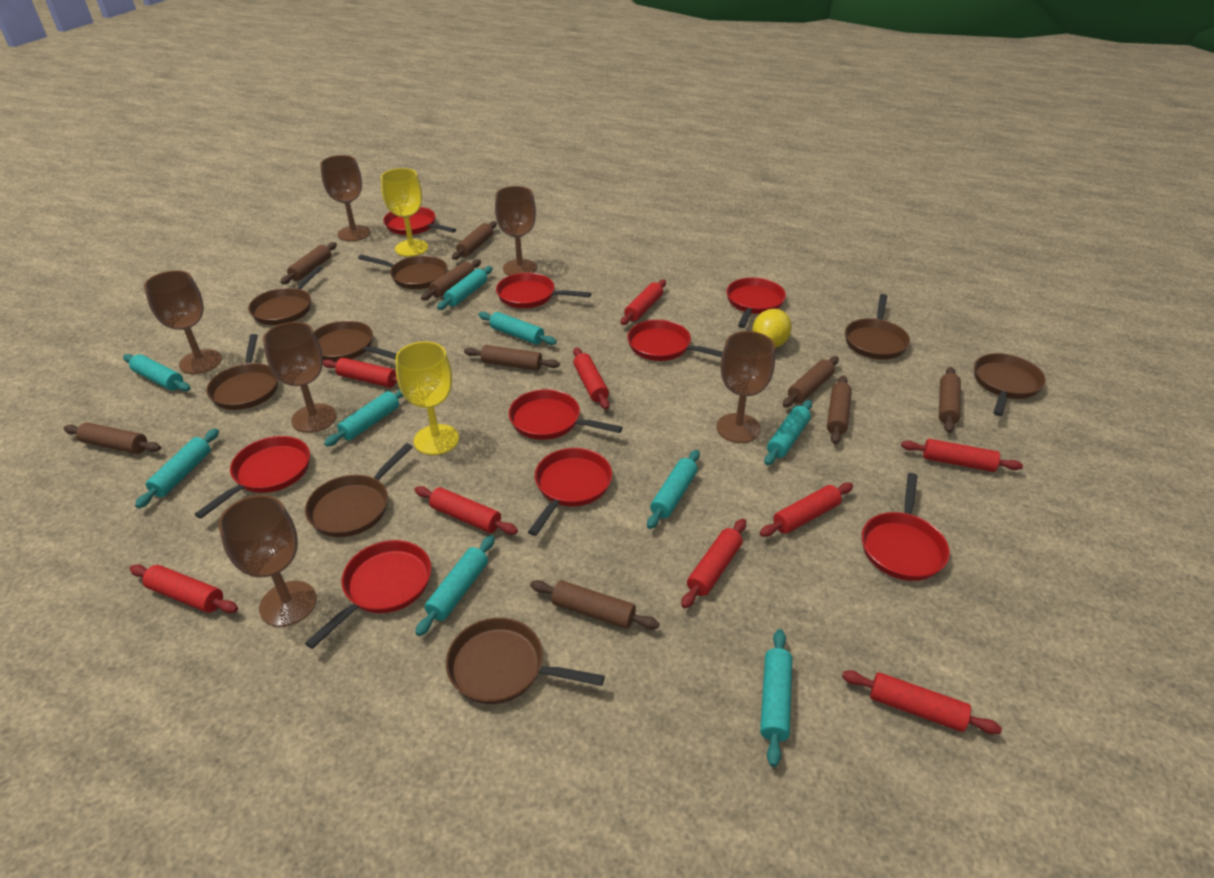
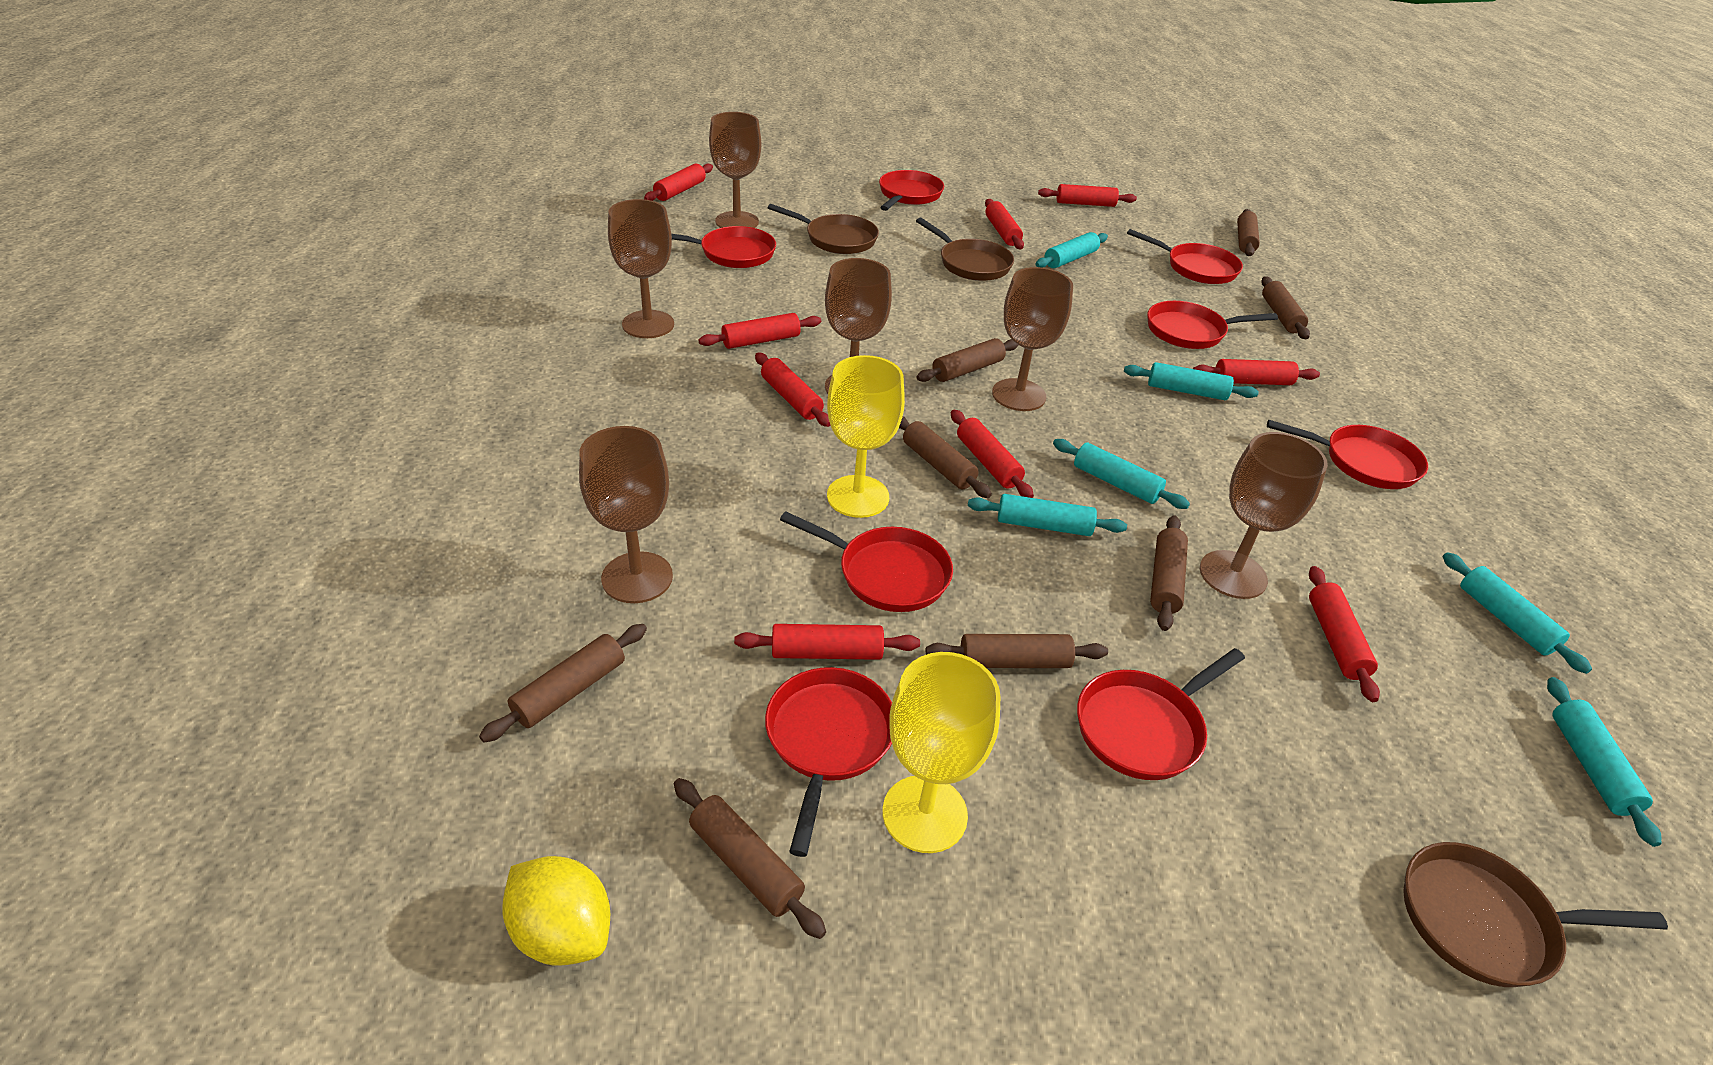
brown pan: [206,334,278,410] [248,265,322,325] [305,443,413,537] [314,320,397,362] [358,255,447,289] [446,618,605,704] [845,294,910,360] [974,353,1046,416] = 8 -> [768,204,879,254] [916,218,1014,281] [1403,842,1668,987] = 3
brown rolling pin: [63,423,161,454] [281,242,337,284] [421,259,481,300] [452,221,497,260] [464,345,560,371] [530,580,660,630] [783,356,839,407] [827,375,852,444] [939,367,961,433] = 9 -> [479,624,647,743] [674,778,826,939] [899,416,992,498] [916,338,1018,382] [926,634,1108,668] [1150,515,1188,631] [1237,209,1260,256] [1261,276,1310,339] = 8
red pan: [195,436,310,519] [305,540,431,649] [383,207,457,235] [496,273,591,308] [509,389,623,440] [528,448,612,536] [627,320,723,361] [726,278,786,328] [862,473,950,581] = 9 -> [671,226,776,268] [765,667,892,857] [780,512,953,612] [879,170,944,211] [1077,648,1245,780] [1127,229,1243,284] [1147,301,1278,349] [1267,420,1428,489] = 8
turquoise rolling pin: [123,354,190,391] [135,429,219,508] [324,389,404,447] [415,535,495,636] [437,266,493,310] [478,312,557,345] [647,450,700,529] [760,629,792,767] [764,400,812,465] = 9 -> [968,494,1127,536] [1035,232,1108,268] [1053,439,1190,509] [1124,362,1259,400] [1443,552,1592,674] [1547,677,1661,847] = 6

